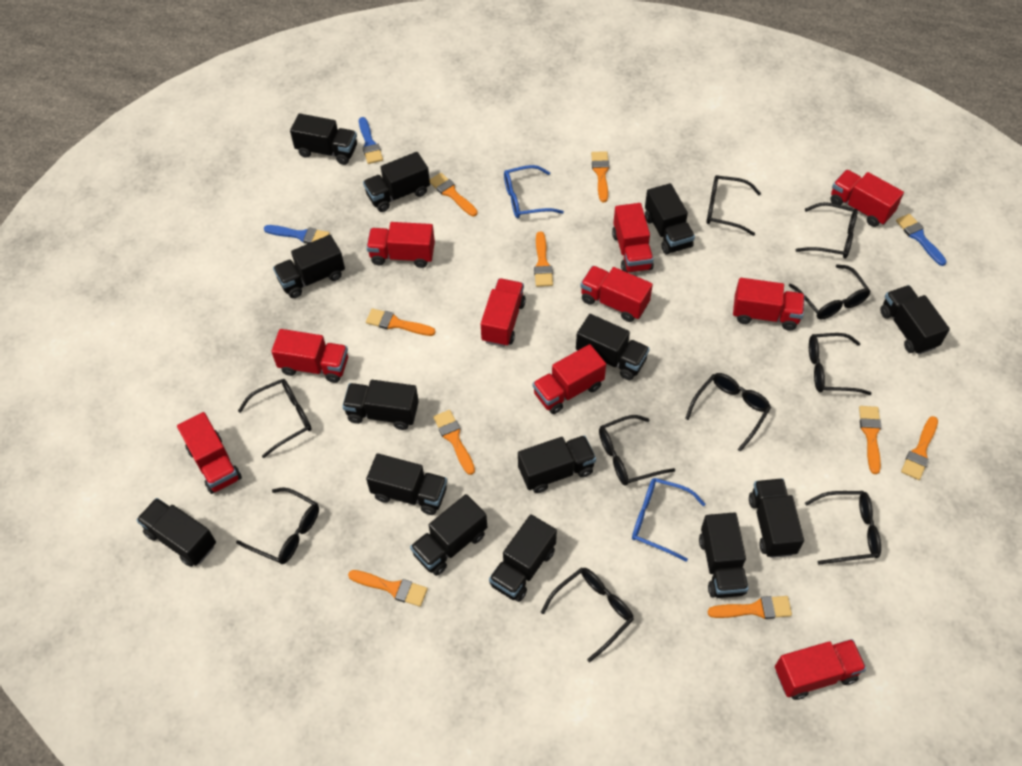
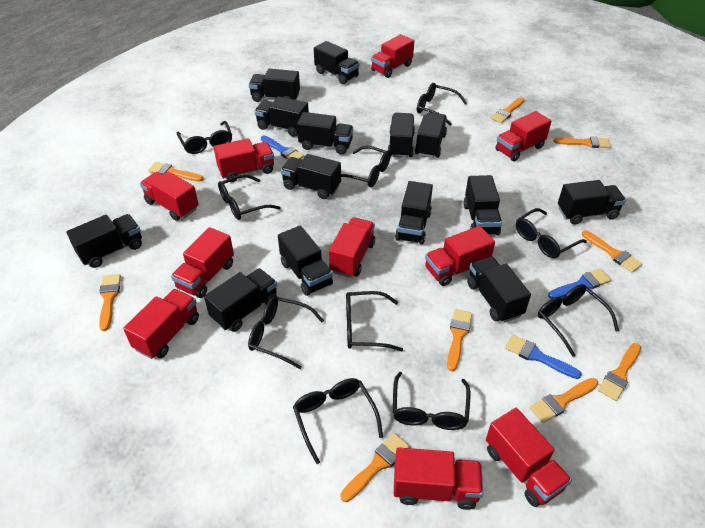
blue glasses: [504,165,564,218] [632,478,706,562] = 2 -> none = 0

